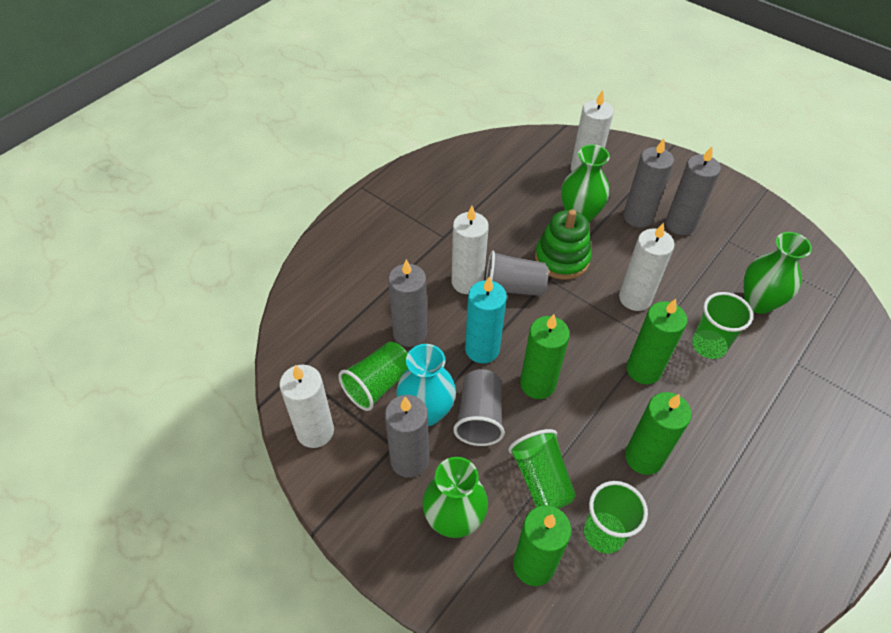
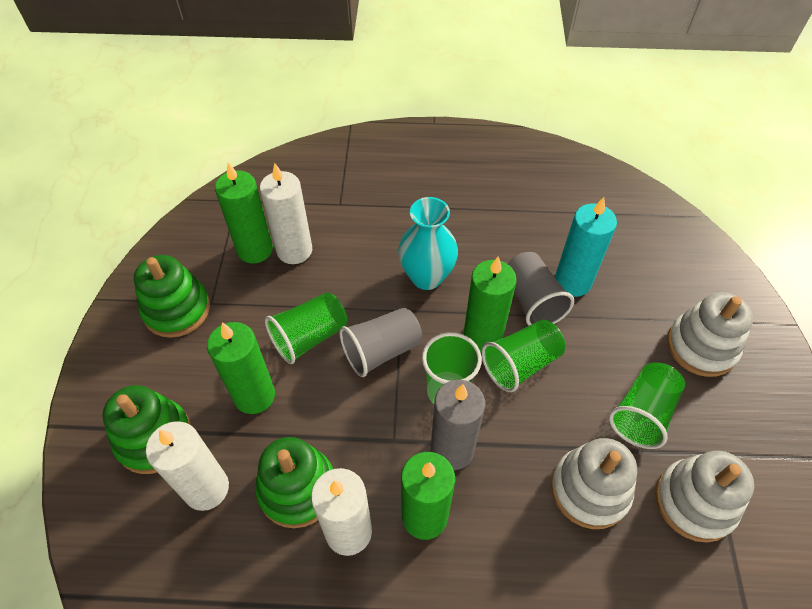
green stacking toy: [535,209,592,280] = 1 -> [102,385,191,474] [134,255,210,338] [255,437,333,528] = 3
green vase: [422,457,488,538] [561,144,610,223] [744,232,812,314] = 3 -> none = 0
grey candle: [385,395,429,478] [388,259,427,347] [623,139,674,228] [666,146,721,235] = 4 -> [431,380,485,470] = 1
white candle: [280,365,334,448] [451,206,489,294] [571,90,614,171] [619,222,674,311] = 4 -> [146,421,229,511] [260,163,312,264] [311,468,372,556] = 3
white stacking toy: none = 0 -> [551,438,637,529] [655,451,754,543] [667,292,753,377] = 3

